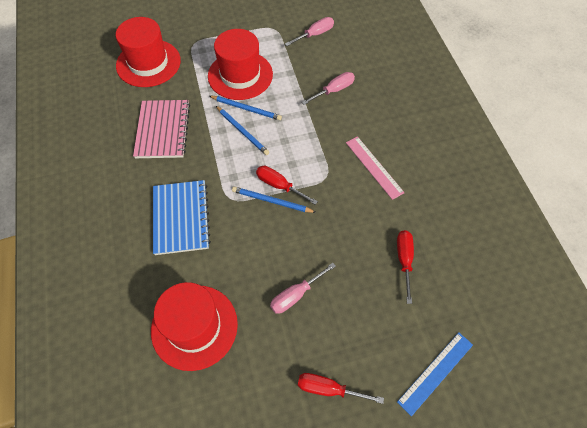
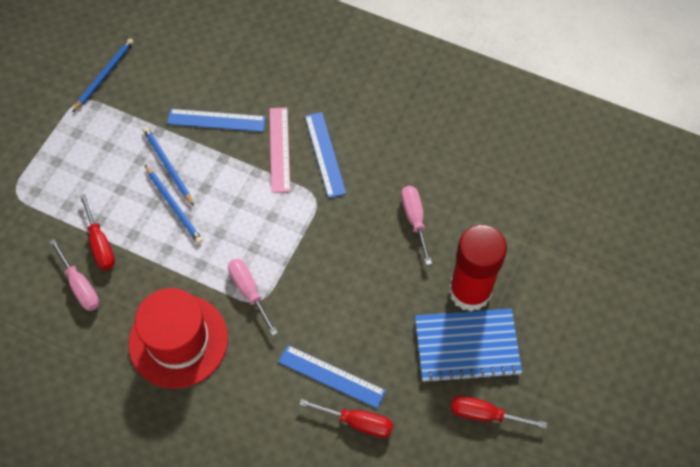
blue ruler: [397,332,473,416] = 1 -> [167,109,266,132] [278,345,386,409] [305,112,346,198] = 3
pink notebook: [133,100,190,158] = 1 -> none = 0
red glue stick: none = 0 -> [449,225,507,311] = 1
red hat: [116,17,181,87] [151,282,238,371] [208,29,273,100] = 3 -> [128,288,228,389] = 1

